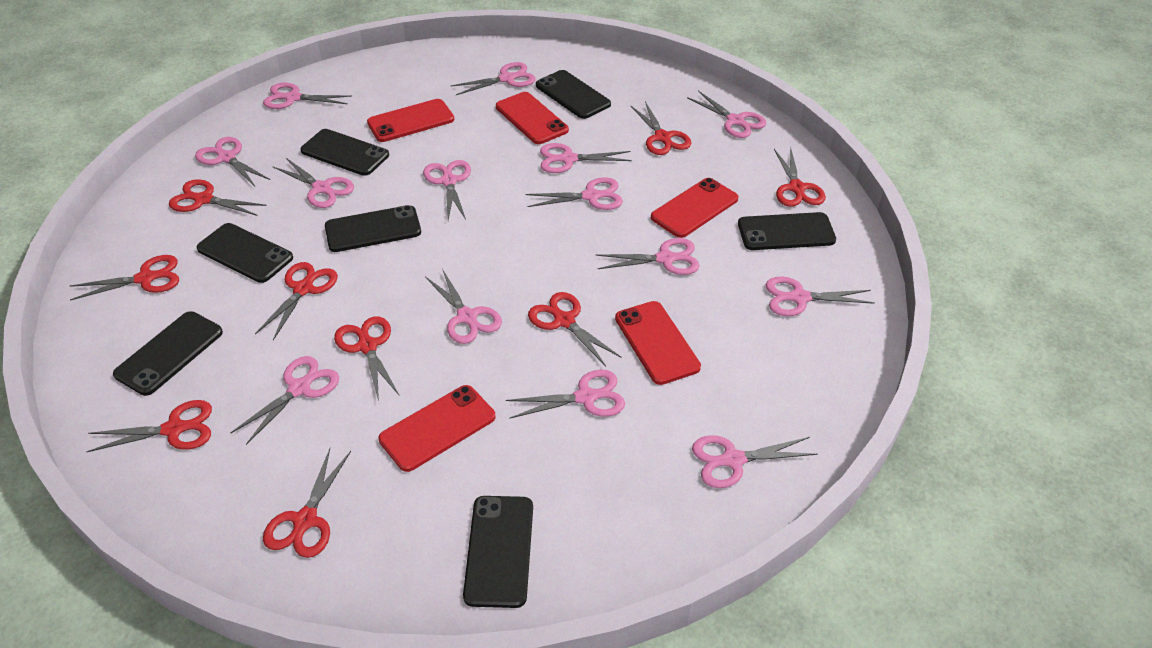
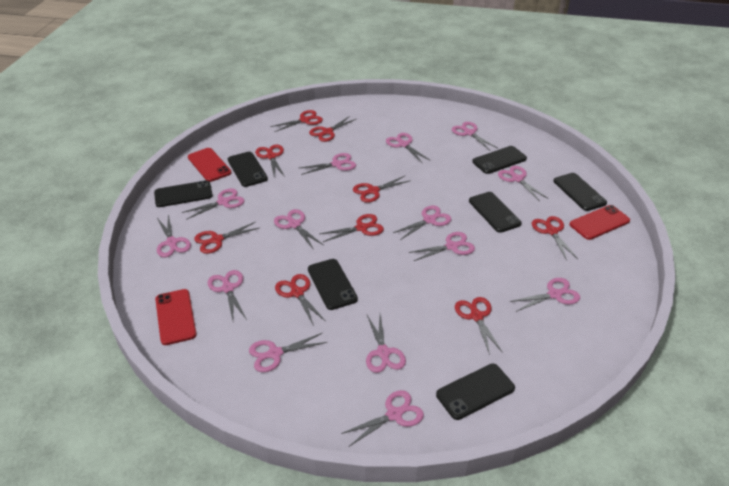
red phone: [367,99,454,142] [378,385,495,472] [496,92,569,144] [615,301,701,385] [651,178,739,238] = 5 -> [155,289,197,345] [188,148,232,182] [570,205,630,240] = 3

